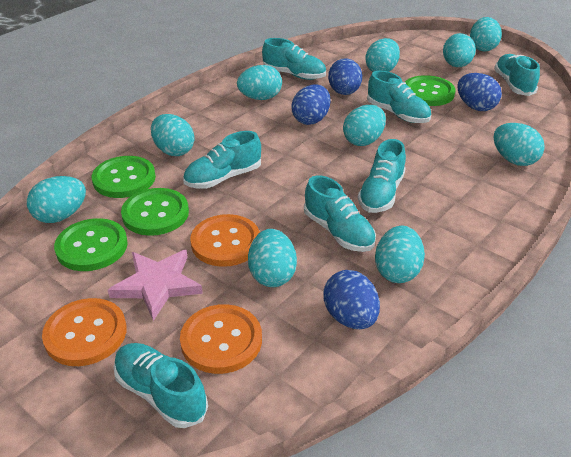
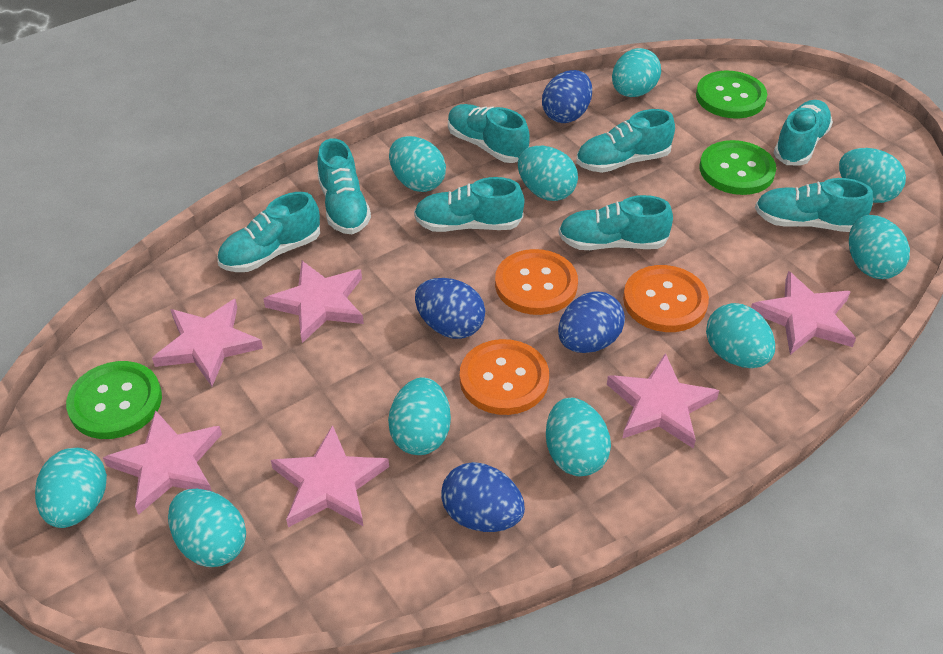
green button: [54,218,128,271] [92,156,156,198] [121,188,189,236] [405,75,455,106] = 4 -> [66,361,162,439] [696,71,767,119] [700,140,776,195] = 3
pink star: [108,249,203,321] = 1 -> [103,410,222,515] [152,299,263,386] [263,261,364,343] [271,425,389,527] [607,353,719,449] [751,271,856,355] = 6
turquoise shoe: [114,343,208,428] [183,131,261,189] [262,38,326,80] [304,176,376,252] [358,139,406,213] [367,70,431,123] [494,54,540,96] = 7 -> [217,192,320,272] [317,138,371,234] [414,177,524,232] [448,104,530,163] [558,195,673,250] [576,109,675,173] [755,178,873,232] [774,100,833,166] = 8

